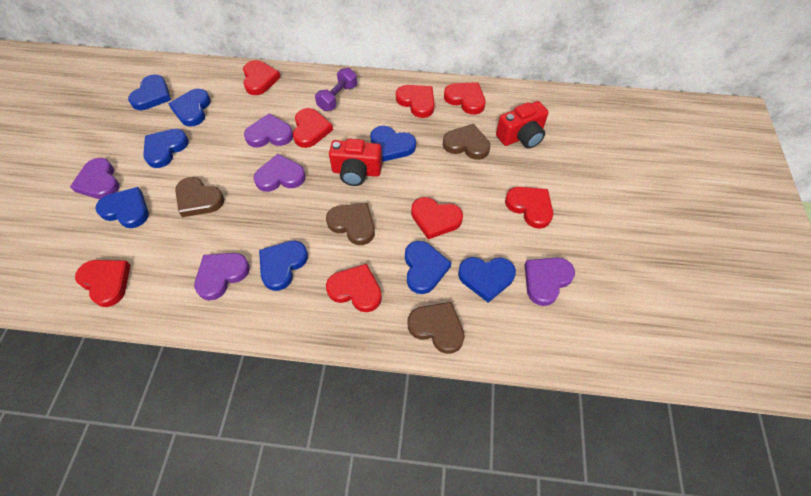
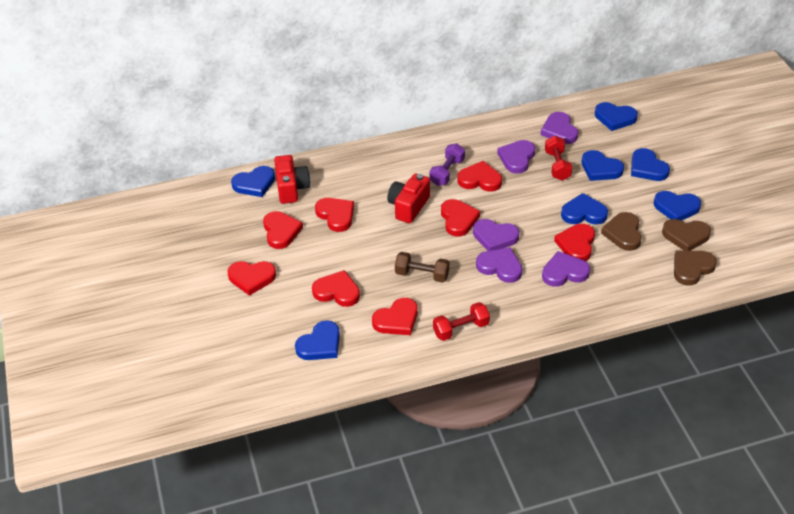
blue heart: [95,187,149,228] [128,74,171,110] [143,129,189,168] [169,89,211,126] [259,241,308,291] [370,126,416,162] [405,241,451,294] [458,257,516,303] = 8 -> [231,166,275,197] [295,320,340,360] [561,193,608,225] [582,150,624,181] [595,102,638,131] [631,148,670,181] [654,191,701,221] = 7
brown dumbbell: none = 0 -> [395,252,449,282] = 1
brown heart: [175,177,224,217] [326,203,375,245] [408,302,465,354] [443,124,490,160] = 4 -> [601,212,642,251] [662,219,711,251] [674,250,717,286] = 3
red dumbbell: none = 0 -> [433,302,490,341] [545,136,572,180] = 2

